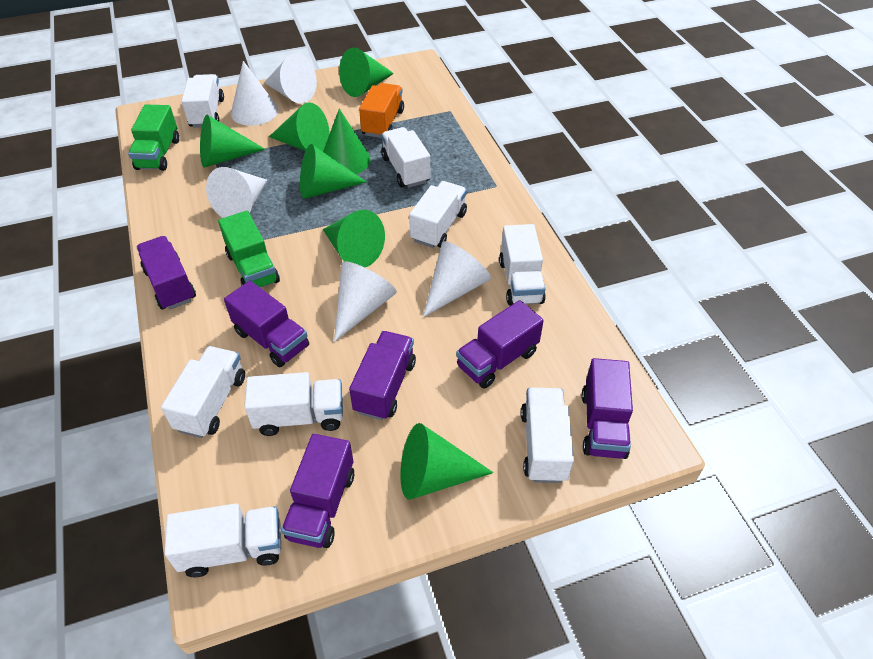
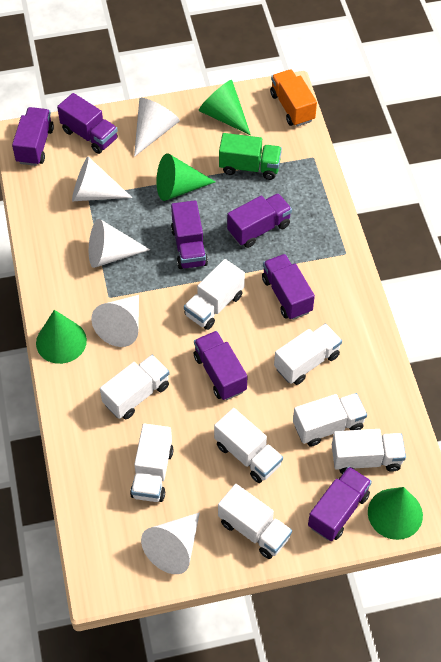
green cone: [200,115,265,168] [269,102,330,152] [300,144,367,199] [322,210,385,267] [323,109,371,174] [339,48,394,97] [400,423,494,500] = 7 -> [36,310,87,364] [156,153,216,201] [199,80,251,135] [368,487,423,540] = 4
green truck: [128,104,179,171] [218,211,280,288] = 2 -> [219,133,282,180] = 1
purple truck: [136,236,196,310] [224,281,309,367] [281,434,354,548] [349,331,416,420] [456,300,544,388] [582,358,633,459] = 6 -> [12,107,54,166] [57,93,118,154] [171,200,208,269] [194,331,247,400] [227,193,292,248] [262,254,315,320] [308,466,372,541] = 7

